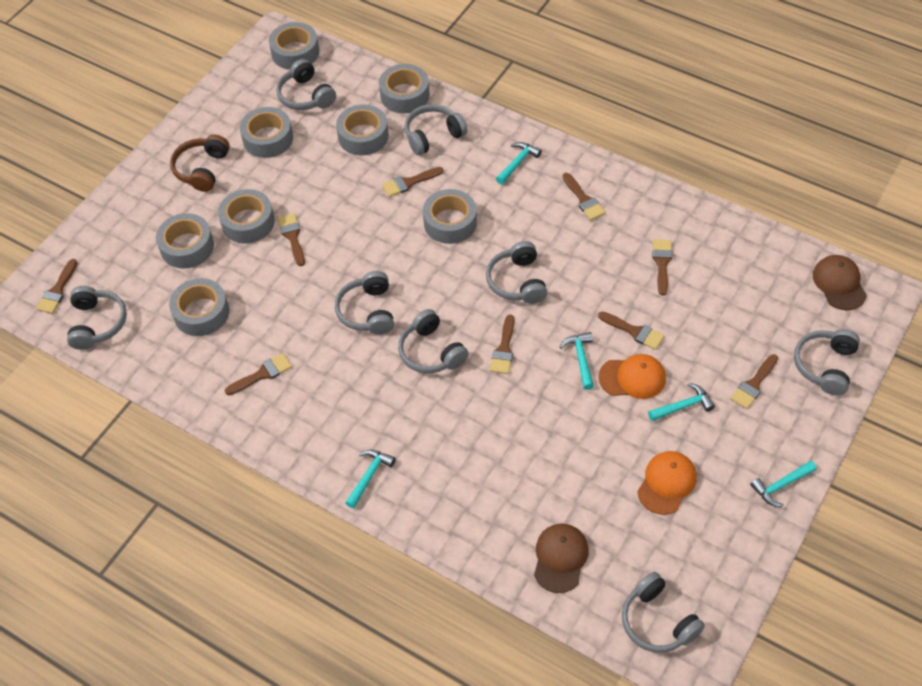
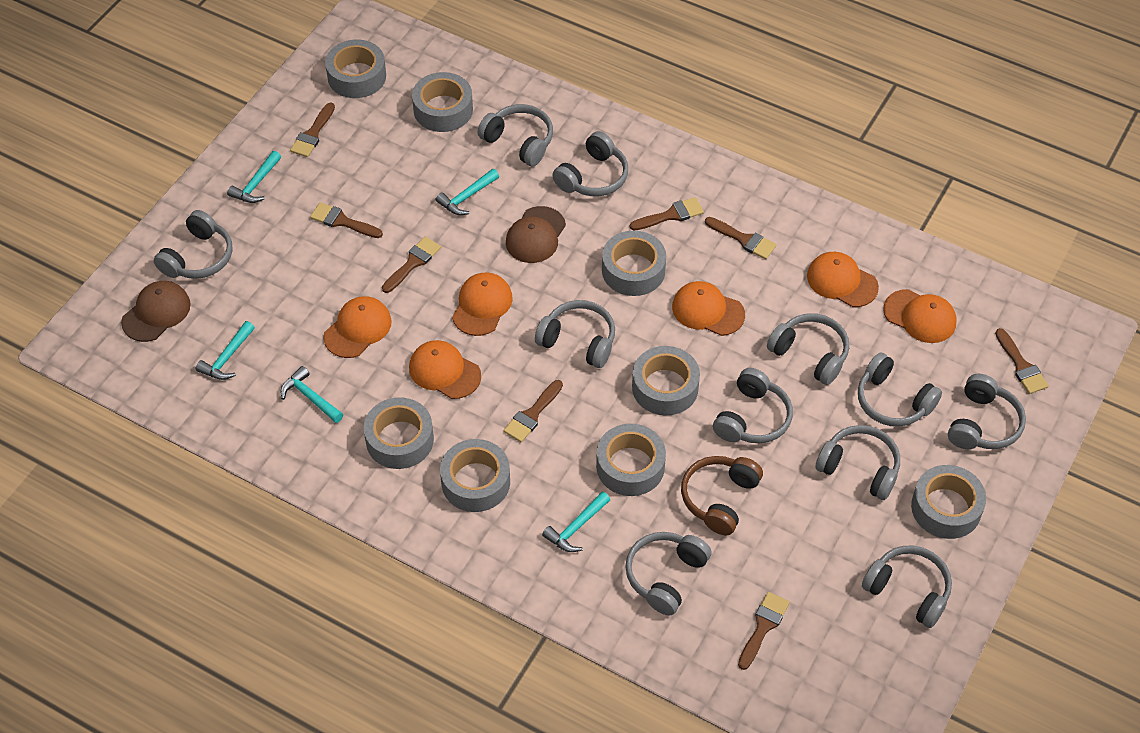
brown brush: [36,259,77,314] [225,353,292,395] [278,213,305,266] [382,167,443,197] [490,314,515,374] [563,173,605,220] [598,311,664,350] [652,240,672,295] [731,354,778,409] = 9 -> [290,102,335,157] [310,202,383,238] [382,237,441,293] [504,380,563,442] [630,197,704,231] [705,217,776,259] [738,592,790,670] [995,328,1049,394] = 8
grey headphones: [67,286,127,350] [276,59,336,110] [335,271,394,335] [398,309,469,373] [405,104,467,155] [486,241,547,304] [622,572,705,653] [794,329,860,395] = 8 -> [153,210,233,279] [478,104,553,166] [535,300,615,368] [552,131,628,196] [625,532,712,616] [713,368,793,443] [767,313,849,385] [815,425,900,500] [858,352,942,427] [862,546,952,628] [948,374,1026,449] = 11
orange cap: [598,354,666,399] [637,451,697,515] = 2 -> [323,296,392,358] [409,340,481,399] [452,272,513,336] [672,281,745,336] [807,252,879,307] [883,289,957,343] = 6

